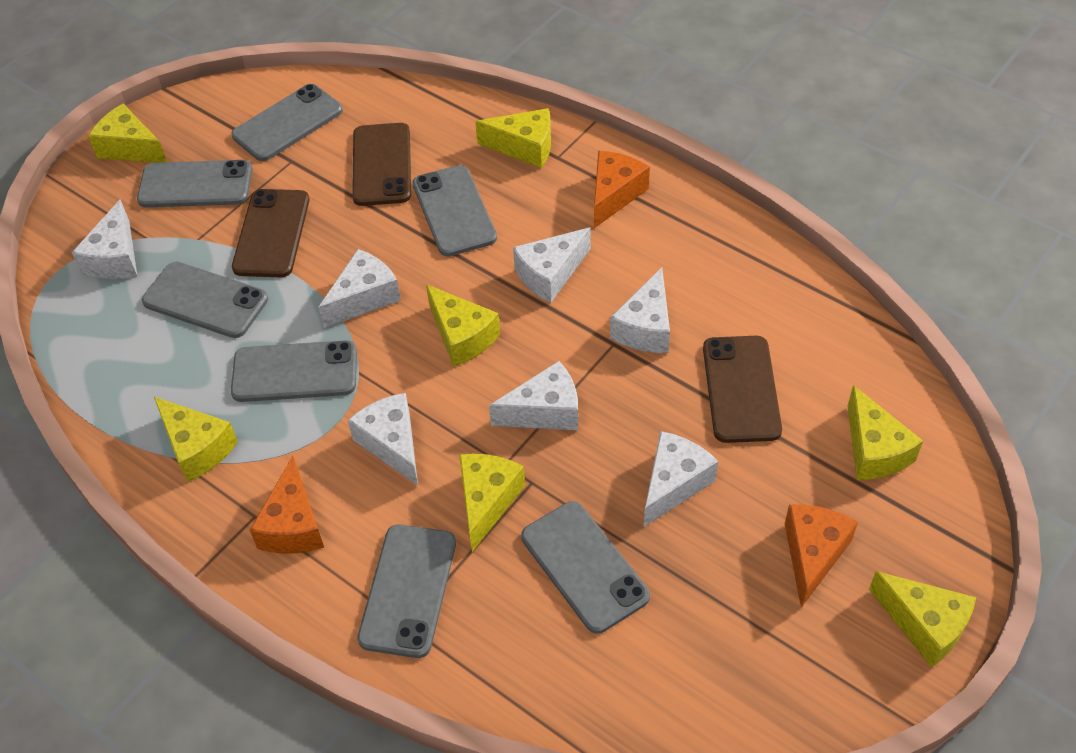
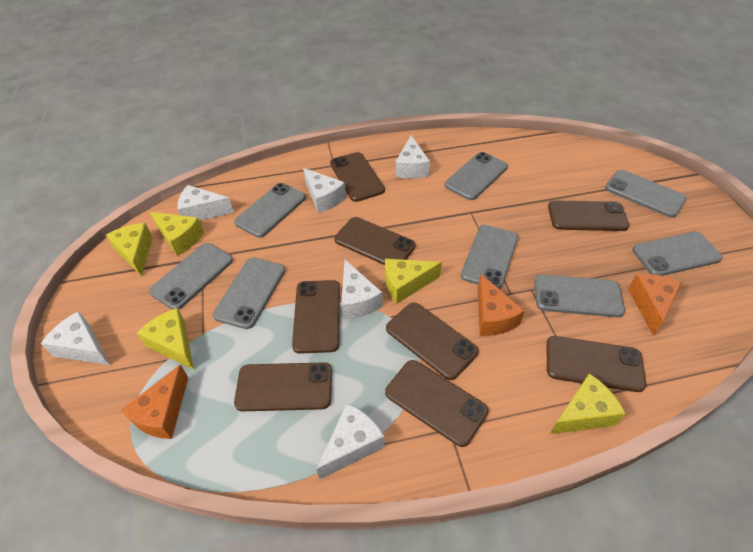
brown phone: [232,189,309,277] [352,123,411,206] [703,336,782,443] = 3 -> [234,362,332,411] [292,280,340,354] [330,152,385,202] [334,217,415,265] [385,360,489,447] [386,303,478,380] [546,336,646,392] [548,200,629,231] = 8
grey phone: [137,160,253,208] [142,262,268,338] [231,340,357,402] [232,84,343,161] [357,524,456,658] [413,165,497,256] [521,501,650,634] = 7 -> [149,243,233,309] [213,258,285,329] [234,183,306,238] [444,152,508,200] [461,225,518,289] [534,274,625,317] [605,170,686,218] [632,231,722,276] = 8
white cheese: [72,200,137,279] [318,249,401,328] [348,393,418,486] [489,361,578,430] [513,228,590,303] [610,268,670,353] [644,431,718,527] = 7 -> [41,311,110,365] [177,185,234,221] [303,168,346,213] [317,403,384,479] [341,260,383,319] [395,135,430,179] = 6
yellow cheese: [88,104,167,163] [154,397,238,482] [426,284,500,367] [459,454,525,552] [475,108,551,168] [848,385,923,480] [869,571,976,667] = 7 -> [106,223,153,277] [137,308,194,370] [150,212,204,256] [385,259,442,304] [550,373,626,434] = 5

